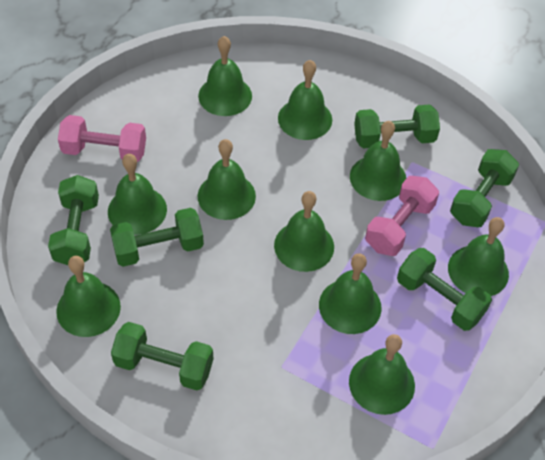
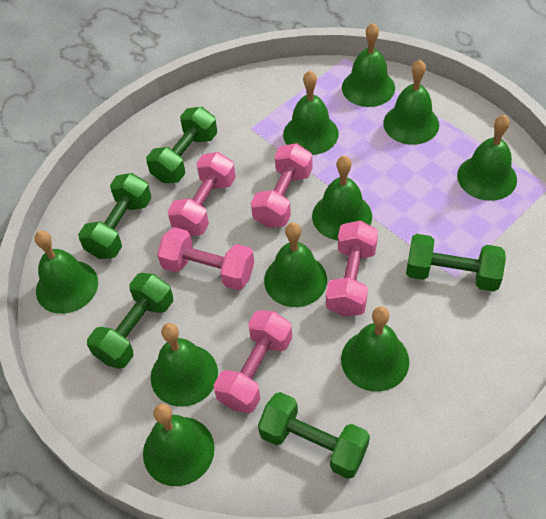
green dumbbell: [48,175,99,265] [110,208,204,267] [111,322,213,390] [354,104,440,148] [397,248,492,331] [450,149,519,227] = 6 -> [78,173,151,259] [87,273,173,369] [146,107,217,183] [258,392,370,479] [406,234,506,292] = 5
pink dumbbell: [58,115,146,162] [365,176,439,256] = 2 -> [157,227,254,290] [168,152,236,236] [214,310,292,413] [251,143,312,228] [326,221,378,317] = 5

